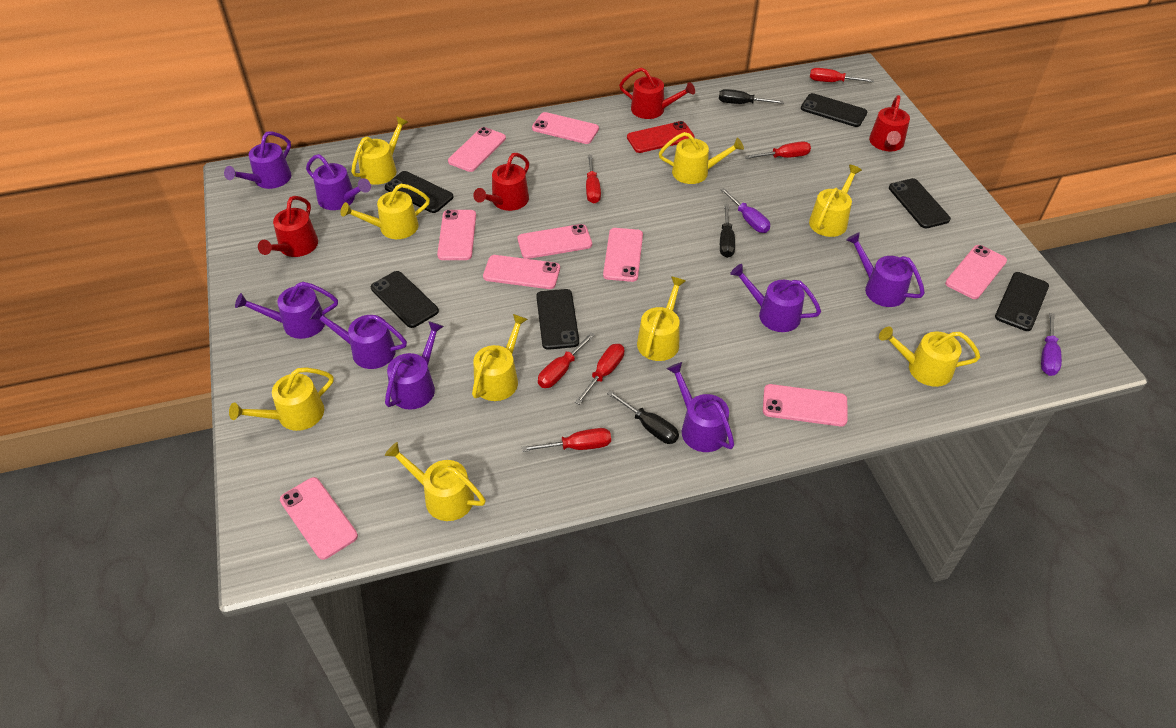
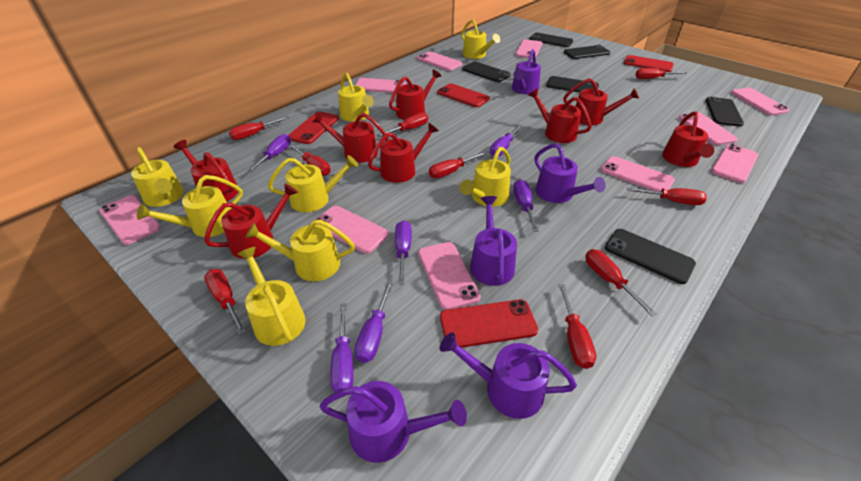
black screwdriver: [607,390,679,444] [719,89,784,104] [720,204,735,258] = 3 -> none = 0
pink phone: [280,477,358,560] [437,210,476,260] [448,127,506,172] [483,255,560,289] [518,224,592,259] [532,112,599,144] [603,228,643,282] [763,384,848,426] [945,245,1007,299] = 9 -> [99,195,161,245] [315,206,389,254] [355,78,406,93] [417,51,462,71] [418,242,481,310] [515,39,542,58] [601,156,675,192] [678,112,738,145] [711,144,758,183] [731,88,789,115] = 10
purple screwdriver: [720,188,770,233] [1041,313,1062,376] = 2 -> [247,134,291,172] [330,303,354,392] [355,281,393,363] [395,220,412,285] [490,125,522,157] [513,180,539,232] = 6
purple watering can: [224,131,291,189] [235,282,338,339] [306,154,371,210] [310,306,407,369] [385,321,444,410] [667,362,734,452] [730,264,821,332] [846,232,925,307] = 8 -> [320,381,467,463] [440,332,577,419] [470,196,517,286] [512,49,541,94] [534,143,606,203] = 5
red phone: [627,121,695,153] = 1 -> [288,111,339,144] [437,83,490,107] [440,299,538,348] [624,55,674,72] = 4
red screwdriver: [522,428,611,452] [538,332,595,388] [575,344,624,405] [586,155,601,203] [744,141,811,159] [810,68,874,82] = 6 -> [204,269,247,335] [229,116,289,140] [288,144,331,176] [377,112,428,137] [429,152,487,178] [558,284,596,369] [585,249,657,316] [627,187,707,205] [636,68,687,79] = 9
red watering can: [258,196,318,257] [473,153,529,211] [619,67,695,119] [869,95,910,151] = 4 -> [174,140,238,202] [204,183,298,259] [313,113,389,163] [368,123,439,183] [389,70,441,120] [528,88,592,143] [564,78,639,125] [662,112,714,167] = 8
yellow watering can: [229,368,334,431] [341,184,430,239] [351,116,408,185] [385,442,486,521] [472,314,528,401] [637,276,686,361] [659,132,744,184] [809,165,862,237] [879,327,980,387] = 9 -> [131,147,184,207] [137,175,243,237] [238,247,306,346] [245,219,355,281] [268,155,358,212] [338,73,374,122] [460,147,511,207] [461,19,500,59] = 8

